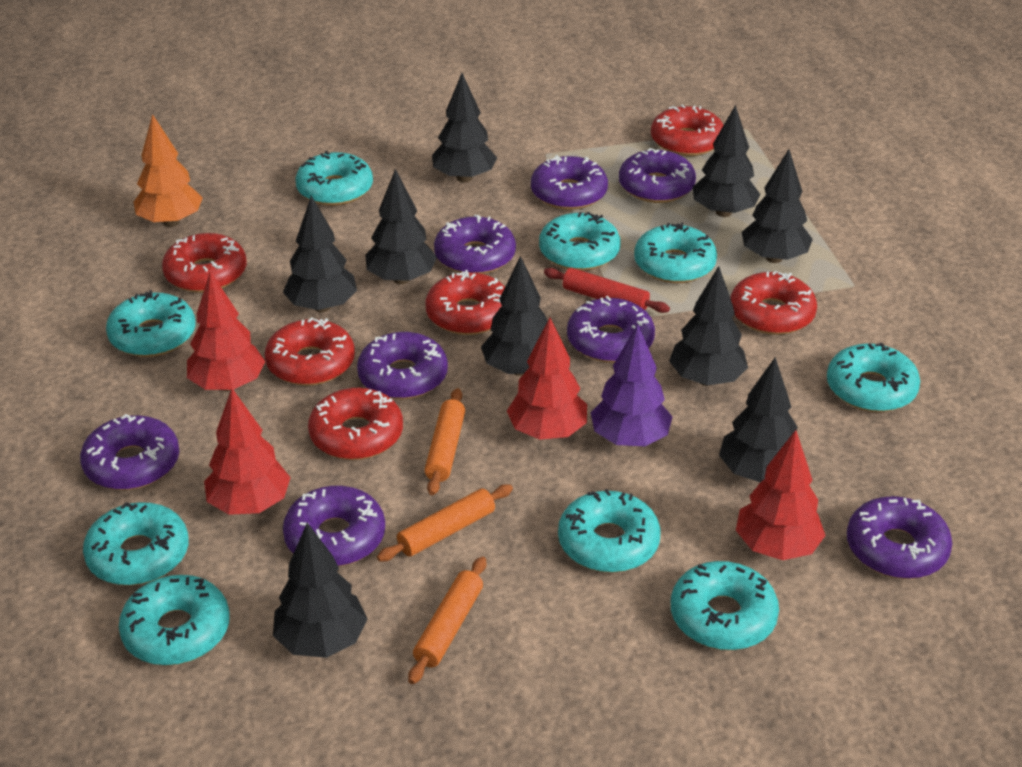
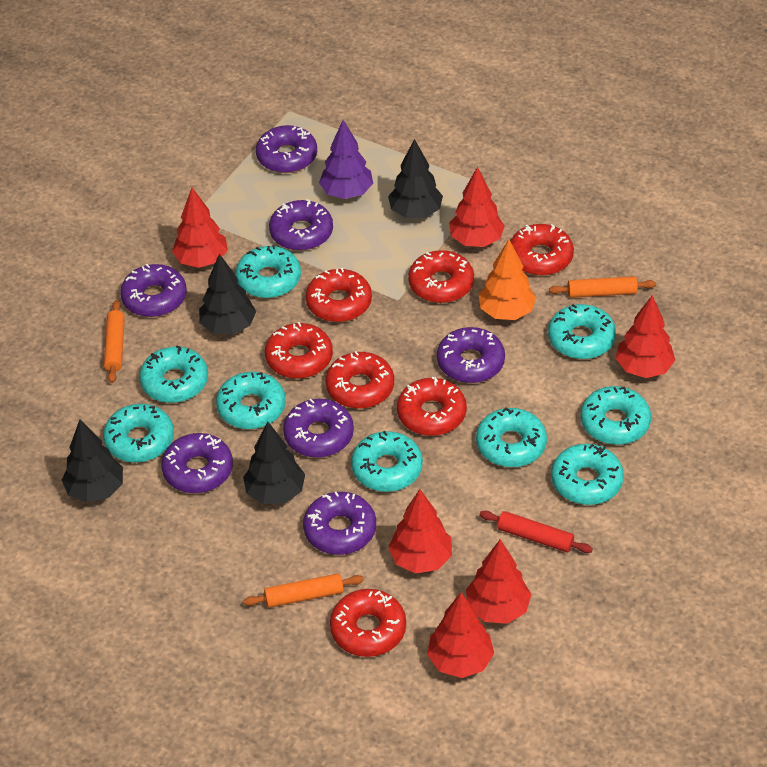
black tree: [273,523,367,658] [283,196,357,312] [365,169,437,284] [432,73,497,182] [481,256,547,376] [669,266,748,386] [693,105,761,217] [719,357,798,482] [742,149,813,263] = 9 -> [62,419,123,503] [199,254,256,335] [243,421,305,504] [388,139,443,218] = 4
purple donut: [80,414,179,490] [283,486,385,567] [357,332,448,399] [434,214,516,274] [531,155,608,210] [567,296,655,363] [619,148,696,203] [847,496,952,579] = 8 -> [120,264,187,317] [161,433,233,493] [256,125,317,173] [269,199,333,251] [283,399,354,458] [303,492,376,555] [437,327,505,383] = 7
red donut: [162,233,246,293] [265,317,355,386] [308,388,403,460] [425,270,505,335] [651,104,723,156] [730,270,817,335] = 6 -> [265,322,333,379] [306,268,372,322] [325,351,394,409] [330,589,406,657] [397,377,467,436] [408,250,474,303] [510,224,574,276] = 7
red tree: [187,271,265,391] [204,388,291,515] [507,318,587,440] [736,430,826,560] = 4 -> [172,188,228,268] [388,489,452,573] [427,593,494,678] [449,167,505,247] [466,539,531,624] [616,295,675,378] = 6

